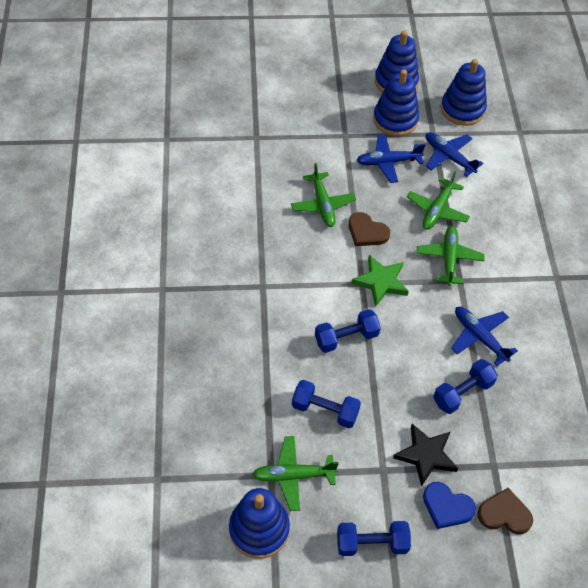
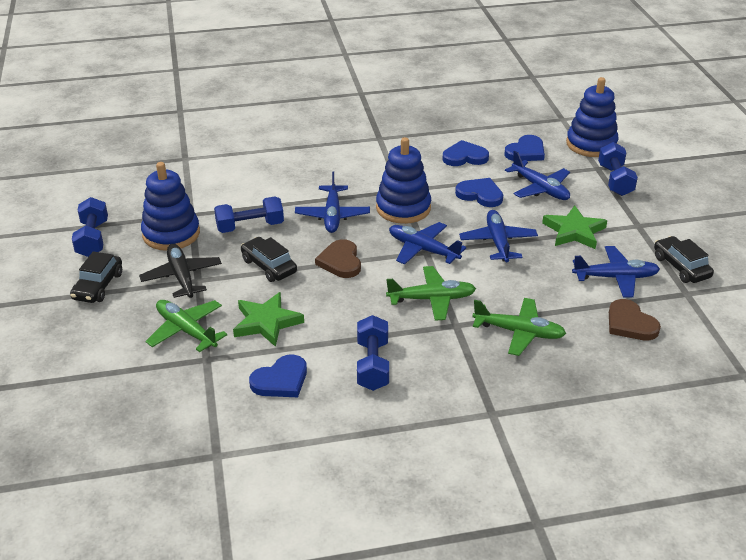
black car: none = 0 -> [70,251,122,303] [241,237,297,282] [654,236,714,283] = 3
black plane: none = 0 -> [139,244,222,298] = 1
black star: [393,424,458,487] = 1 -> none = 0
blue heart: [423,482,476,529] = 1 -> [249,355,307,397] [442,140,489,166] [455,178,503,207] [504,135,545,161] = 4
blue plane: [357,134,425,183] [426,132,483,177] [451,307,518,366] = 3 -> [295,171,370,233] [389,222,466,265] [459,210,538,262] [505,151,570,200] [572,246,660,298] = 5
blue stacking toy: [229,488,290,559] [373,69,419,136] [375,31,419,93] [441,59,487,126] = 4 -> [141,162,200,251] [376,137,431,224] [566,77,618,157] = 3
green plane: [252,436,339,511] [291,163,356,227] [407,171,470,230] [417,226,485,286] = 4 -> [146,300,227,352] [386,266,476,321] [472,298,566,356] = 3
green star: [351,255,409,307] = 1 -> [233,292,304,347] [542,205,607,249] = 2

